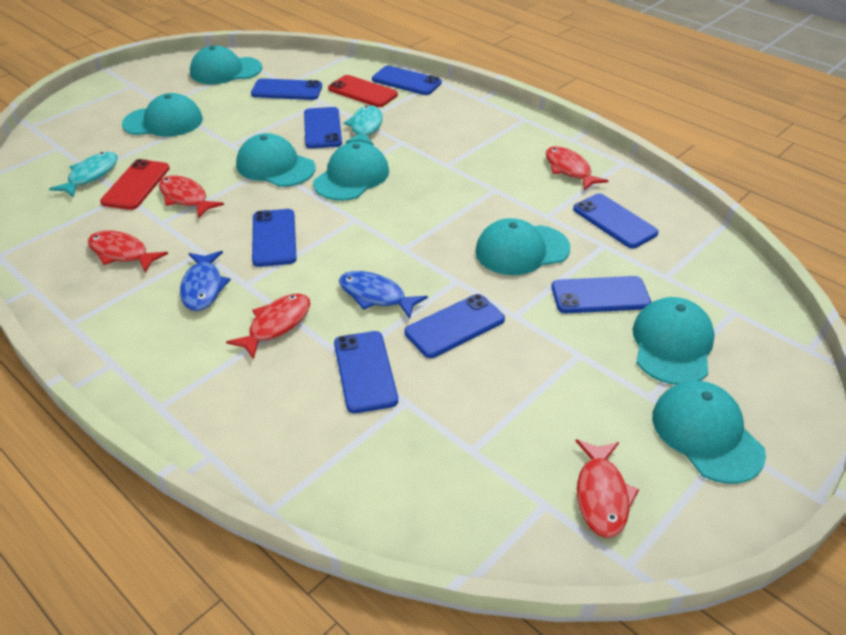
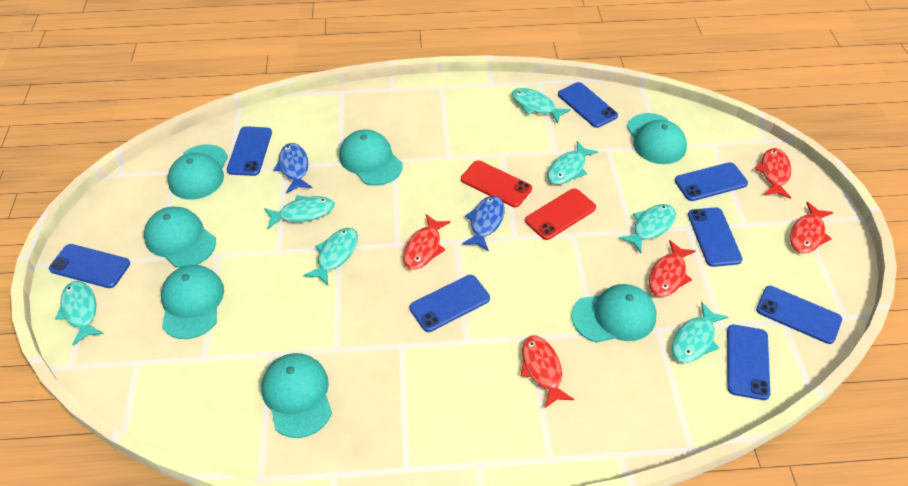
turquoise fish: [49,152,118,197] [344,105,383,145] = 2 -> [55,281,104,345] [264,195,335,229] [303,228,358,286] [512,88,571,123] [547,141,598,185] [618,204,676,253] [672,302,728,363] = 7

